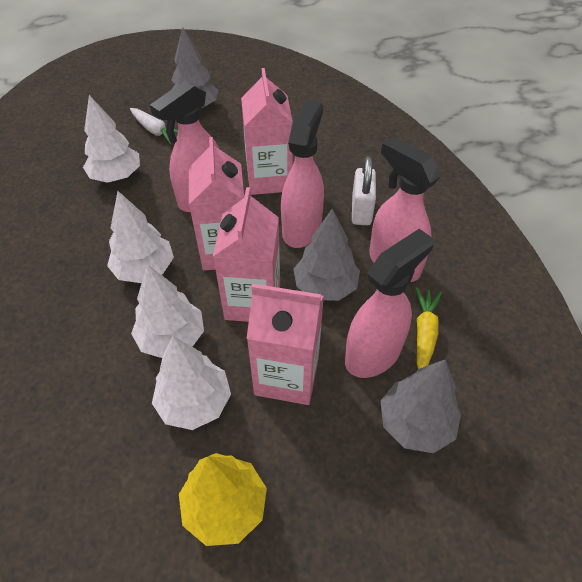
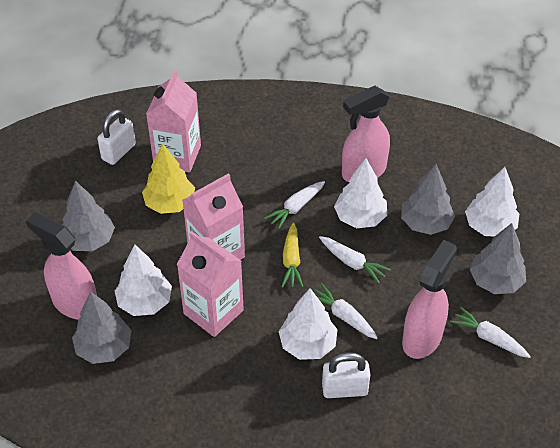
grey tree: [171,27,218,110] [294,209,360,301] [380,360,461,453] = 3 -> [62,181,115,251] [72,291,132,364] [401,164,455,235] [470,223,526,294] = 4
pink carton: [189,137,244,271] [213,187,280,322] [241,68,293,195] [247,284,324,405] = 4 -> [146,70,201,173] [177,231,244,337] [182,173,245,260] = 3
pink spray bottle: [150,81,219,212] [281,100,324,248] [345,229,434,378] [369,137,441,282] = 4 -> [26,212,97,320] [342,86,390,183] [402,240,457,359] = 3
white carrot: [130,108,178,144] = 1 -> [264,181,325,230] [314,283,378,339] [319,236,391,283] [450,307,531,358] = 4
white padlock: [352,156,376,225] = 1 -> [97,109,136,165] [322,352,370,398] = 2

